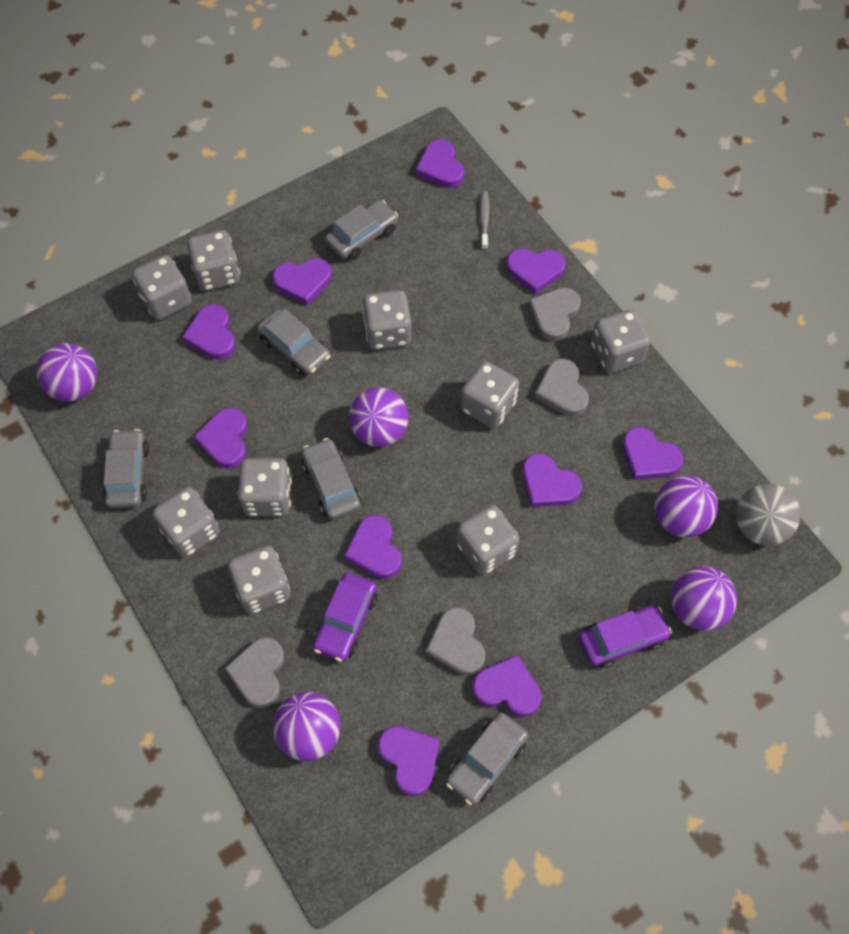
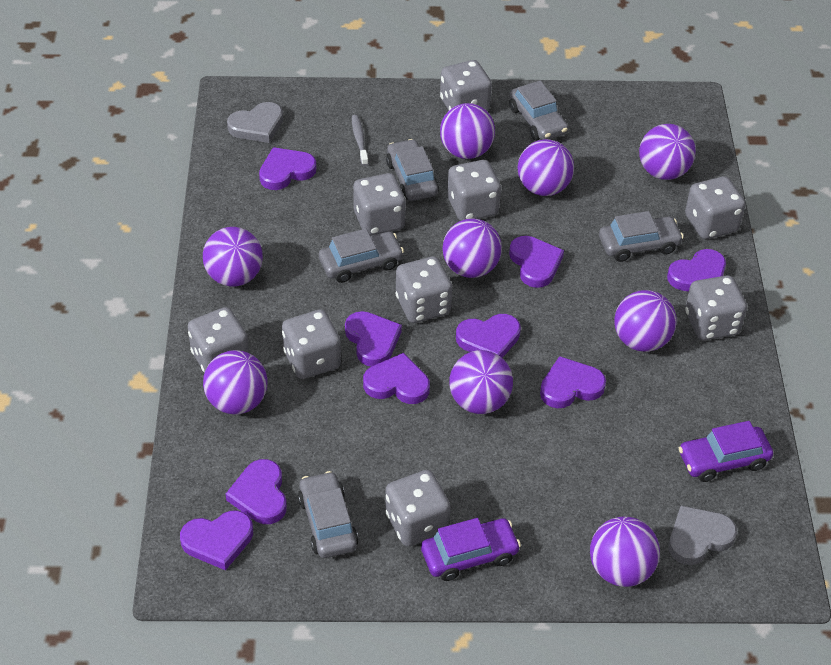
grey ball: [736,483,801,546] = 1 -> none = 0
grey heart: [225,637,284,708] [426,607,485,675] [528,288,581,341] [534,359,589,416] = 4 -> [227,102,283,143] [669,506,737,565] = 2
purple ball: [36,343,98,402] [273,692,341,761] [349,387,408,447] [655,476,718,537] [671,566,737,631] = 5 -> [203,227,263,286] [203,350,268,415] [440,103,495,159] [442,218,502,278] [449,350,513,414] [518,139,574,196] [590,517,660,587] [614,290,677,352] [639,124,696,180] = 9
purple heart: [182,304,235,360] [194,407,247,469] [272,258,332,305] [344,515,402,579] [378,726,439,796] [416,139,464,188] [472,655,542,717] [506,249,566,294] [522,453,582,507] [622,427,683,480] = 10 -> [180,510,253,570] [226,459,287,524] [259,147,317,190] [345,311,402,366] [363,353,430,404] [456,314,521,358] [509,236,564,288] [540,356,606,408] [667,249,726,292] = 9

